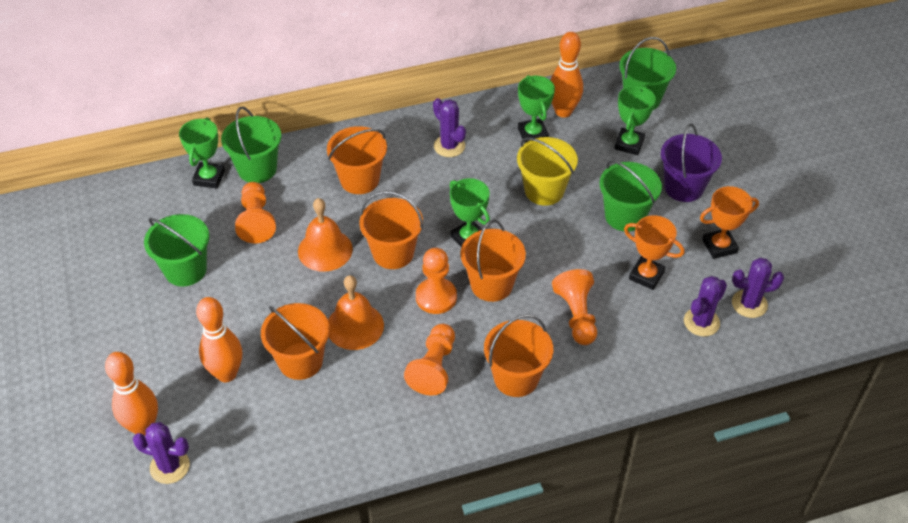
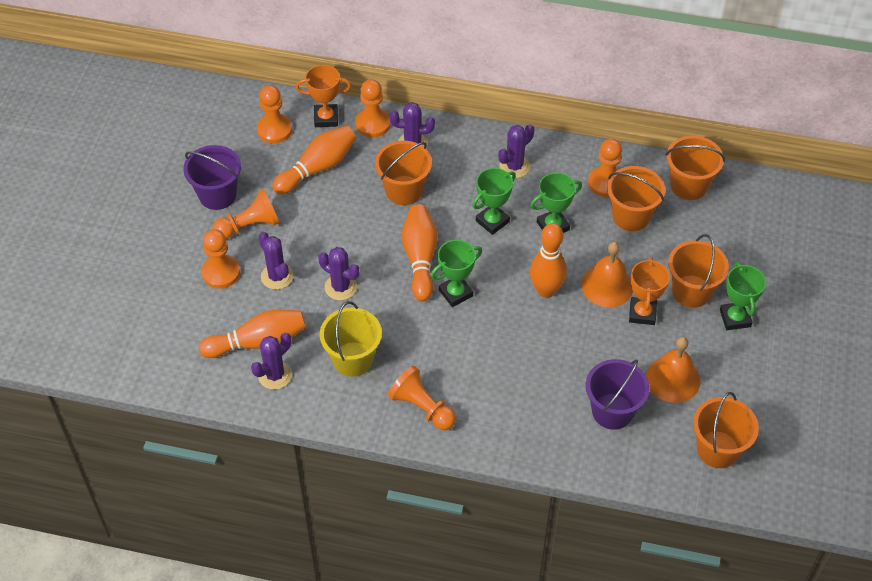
green bucket: [144,214,210,287] [221,107,281,183] [599,160,662,231] [619,37,676,110] = 4 -> none = 0
orange bowling pin: [105,352,158,436] [196,297,242,382] [550,32,583,118] = 3 -> [199,310,306,358] [272,126,356,194] [402,204,437,301] [530,223,567,298] = 4
orange pawn: [235,182,276,243] [404,324,455,396] [416,248,457,314] [552,269,597,345] = 4 -> [202,229,240,288] [212,190,280,239] [257,85,292,143] [355,79,390,137] [388,366,456,430] [588,139,622,197] = 6
purple bucket: [661,124,722,202] = 1 -> [183,145,241,210] [586,359,650,430] = 2
purple cactus: [133,422,190,484] [433,98,466,157] [684,276,727,337] [732,258,784,318] = 4 -> [251,333,292,390] [259,232,293,290] [318,247,359,300] [390,102,435,148] [498,124,535,178] = 5

